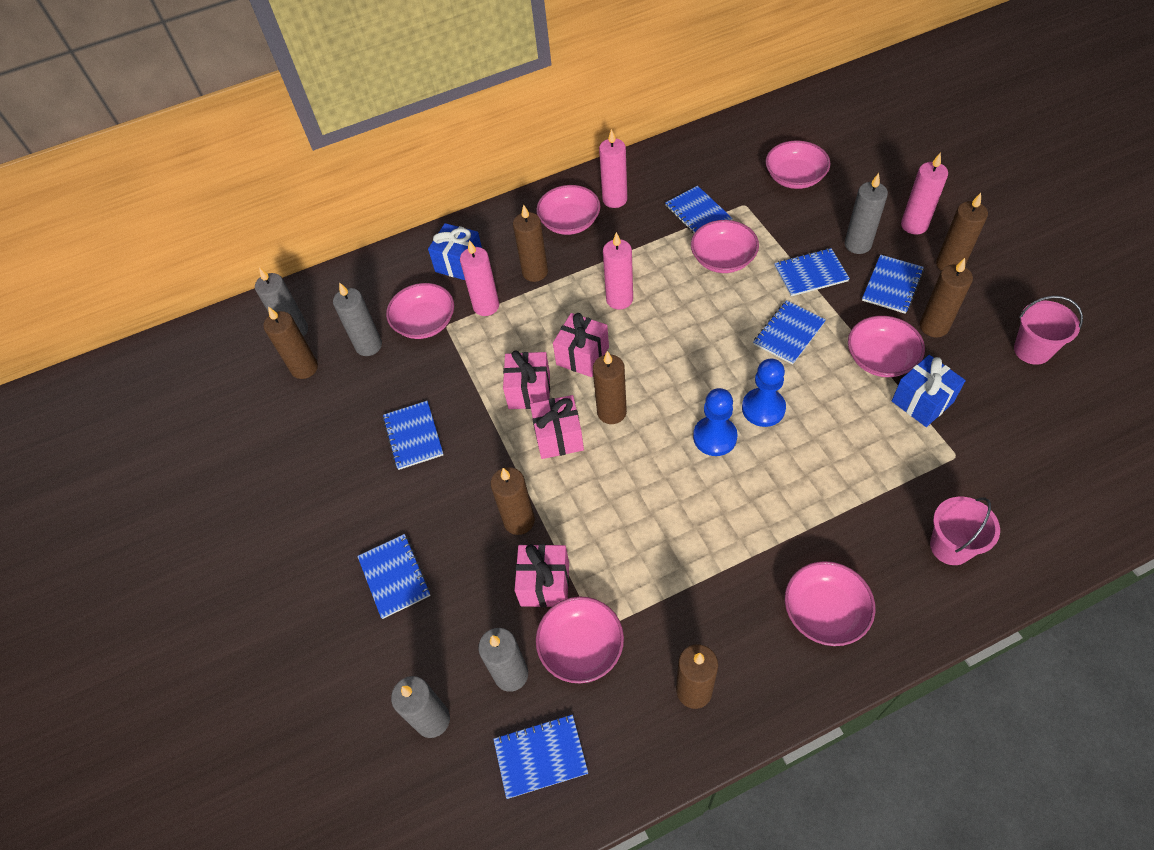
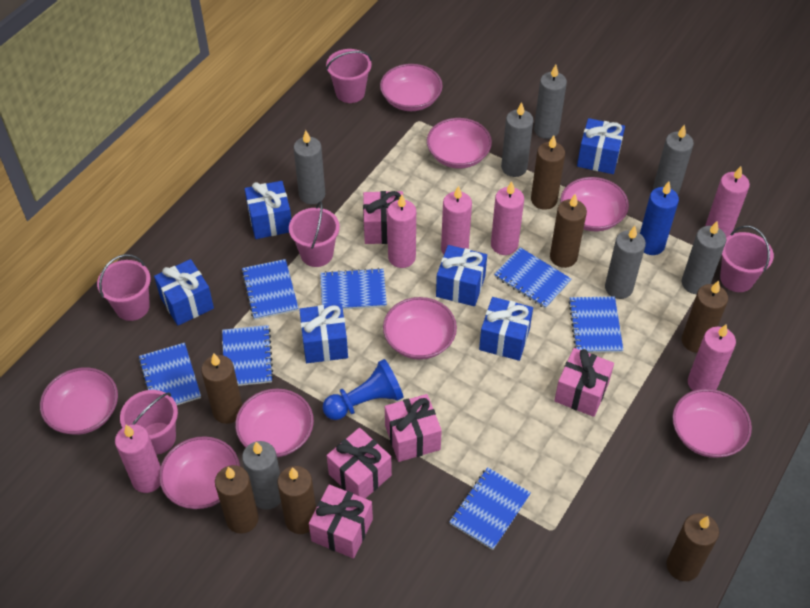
blue candle: none = 0 -> [640,182,679,255] = 1
blue gift: [428,223,482,280] [892,355,966,427] = 2 -> [154,259,214,326] [245,181,291,239] [299,303,348,363] [436,245,487,306] [479,297,533,361] [577,118,625,174] = 6
blue pawn: [693,388,738,456] [742,359,786,427] = 2 -> [323,359,404,420] = 1
grey candle: [255,267,308,337] [333,282,382,356] [391,676,450,738] [478,628,528,692] [845,173,888,254] = 5 -> [242,441,281,510] [294,130,325,204] [501,102,533,177] [534,65,567,139] [605,226,646,299] [653,125,694,194] [682,221,726,294] = 7
pink bowl: [386,283,454,339] [536,185,600,235] [536,596,624,683] [691,220,759,273] [765,140,830,189] [785,561,875,646] [848,316,925,377] = 7 -> [40,367,118,435] [159,436,240,509] [235,388,314,457] [380,64,443,111] [383,297,457,360] [427,118,492,169] [560,177,629,231] [672,389,752,458] = 8
pink bucket: [930,497,1000,565] [1014,296,1083,365] = 2 -> [97,254,151,321] [120,390,178,455] [289,201,340,267] [326,49,372,103] [720,225,774,292] = 5
pink candle: [460,240,499,316] [599,129,627,208] [603,232,633,310] [901,152,948,234] = 4 -> [115,424,161,493] [387,194,416,268] [441,185,472,254] [491,181,524,255] [688,324,736,391] [705,166,750,238] = 6
pink gift: [503,350,550,409] [515,544,569,607] [530,395,584,459] [553,313,609,377] = 4 -> [309,484,373,559] [327,428,392,499] [363,191,403,244] [385,394,442,462] [554,348,614,417] = 5

